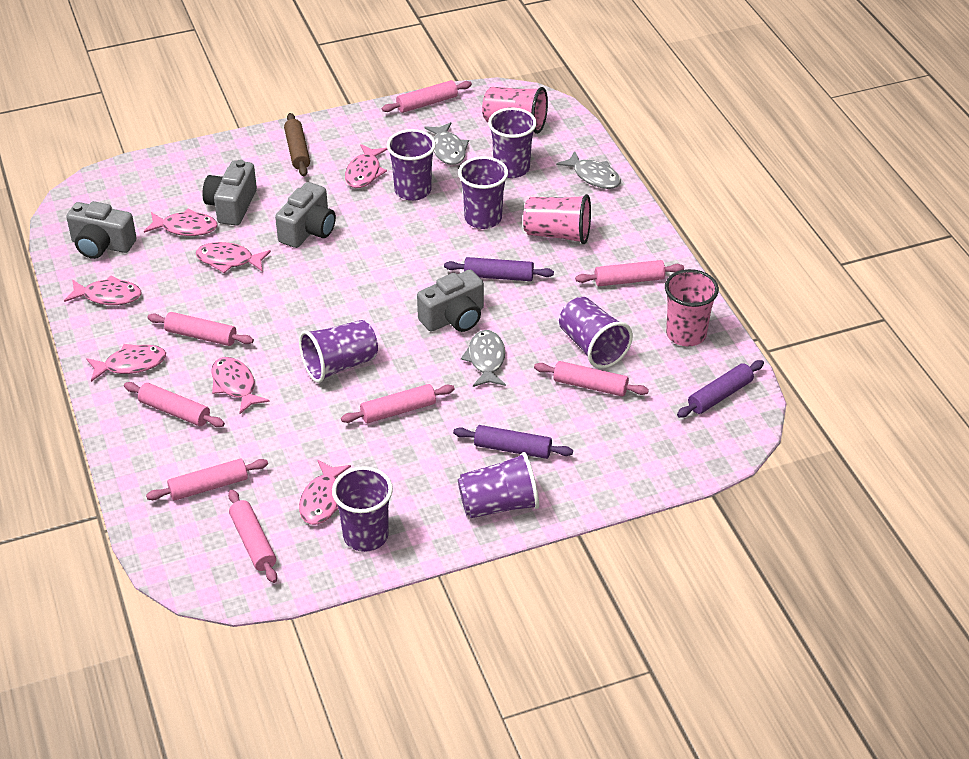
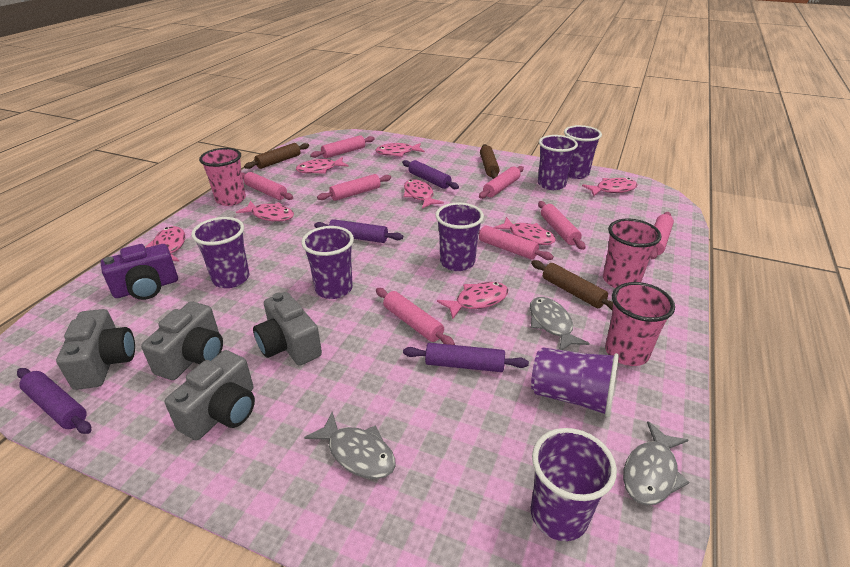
brown rolling pin: [284,113,310,176] = 1 -> [244,143,309,169] [480,144,500,179] [531,260,613,310] = 3
pink fish: [64,275,141,305] [86,344,166,382] [144,209,218,236] [196,242,271,273] [211,357,270,414] [299,460,351,525] [345,144,388,188] = 7 -> [145,226,185,262] [236,201,294,222] [296,157,349,174] [375,143,425,157] [404,179,444,209] [437,282,508,319] [493,217,556,245] [582,178,638,197] = 8
purple camera: none = 0 -> [101,244,178,300] = 1
purple rolling pin: [444,257,554,281] [453,425,573,459] [677,360,764,418] = 3 -> [17,368,91,434] [314,219,403,243] [402,160,459,189] [403,343,529,372] = 4

